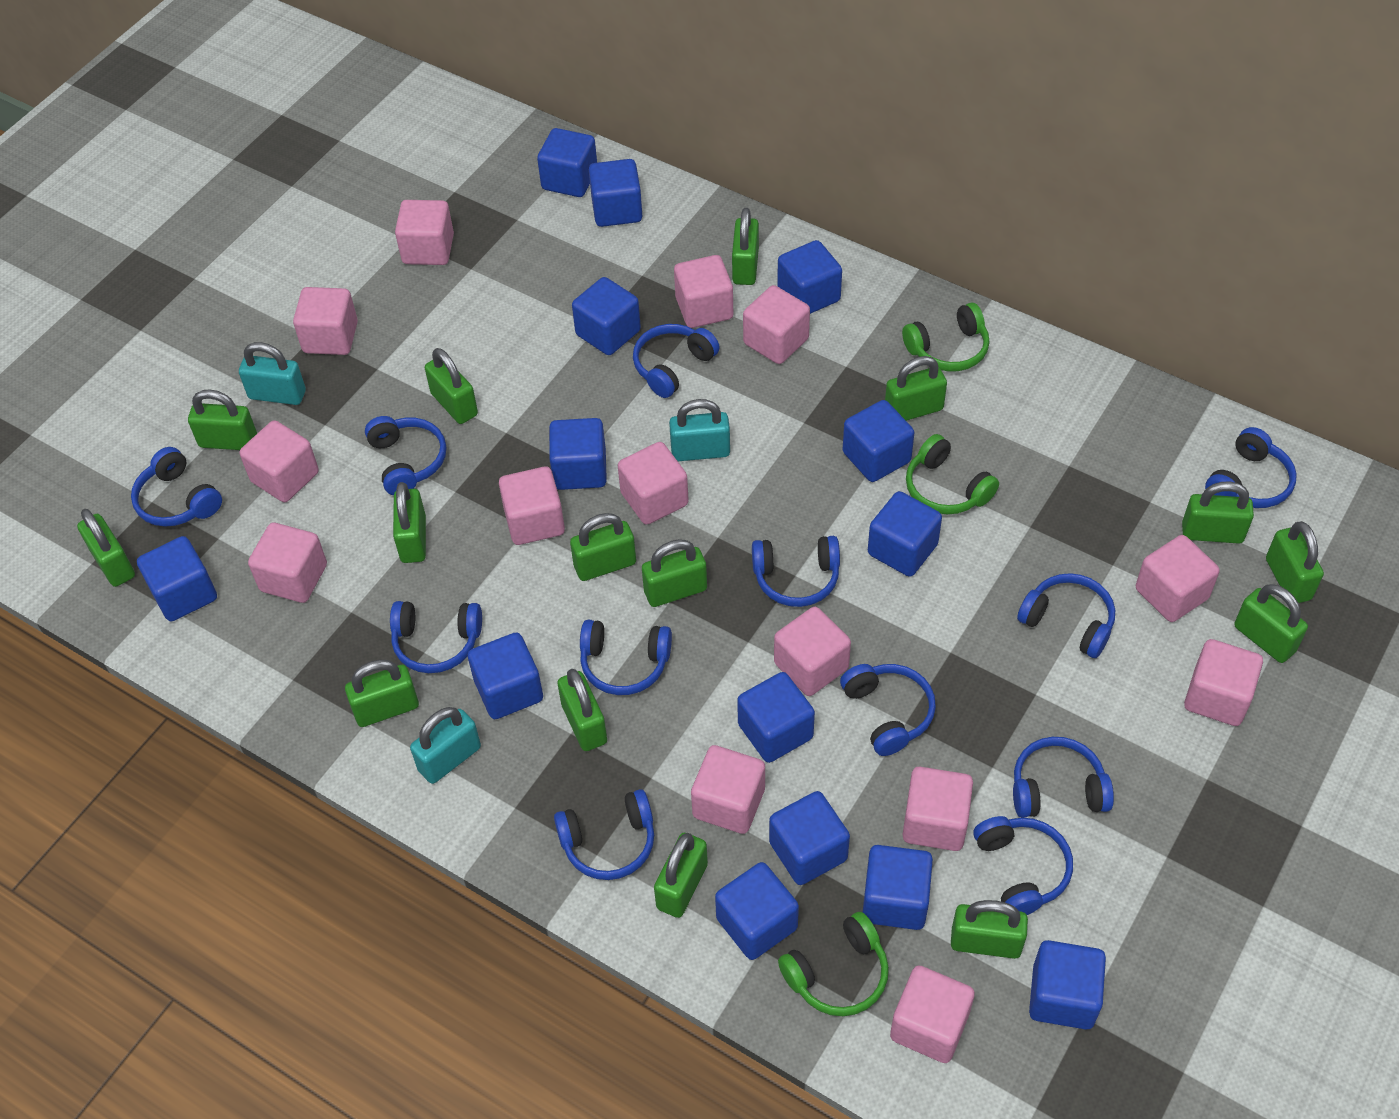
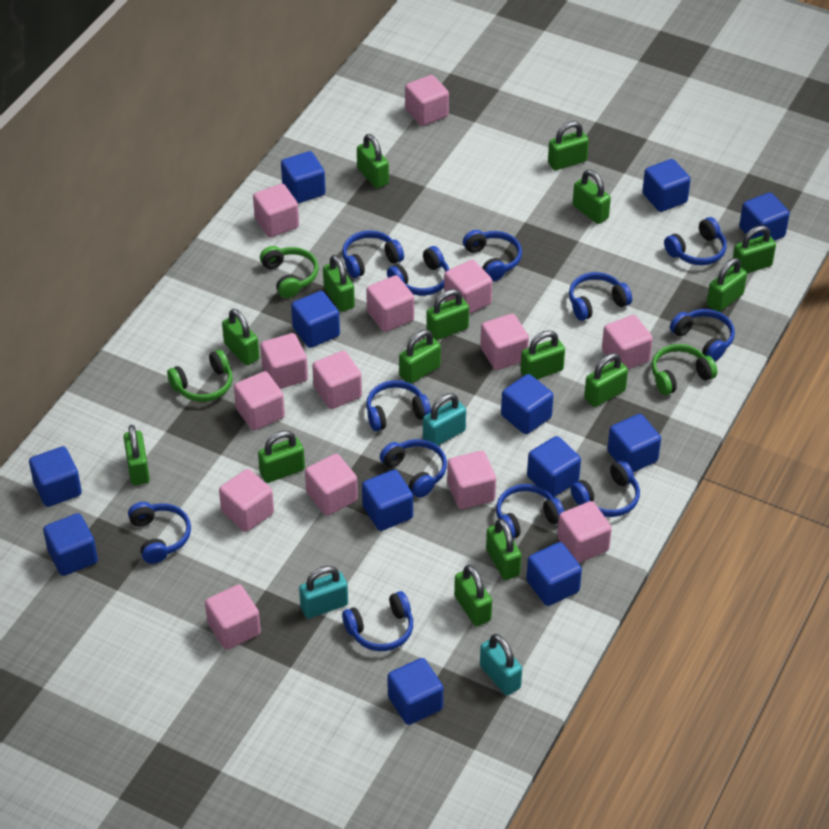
blue cube: [137,536,217,622] [468,632,543,719] [537,128,597,197] [549,418,607,490] [572,277,641,355] [589,159,642,227] [715,862,799,960] [737,672,815,763] [769,791,850,885] [777,240,842,314] [842,400,914,482] [863,845,933,930] [868,491,942,577] [1029,940,1106,1030] = 14 -> [29,446,82,507] [43,513,98,576] [281,151,326,203] [291,291,340,348] [362,470,413,531] [387,658,443,725] [501,374,554,434] [526,542,582,606] [527,436,581,497] [607,414,661,472] [642,159,691,212] [739,193,790,241] = 12

